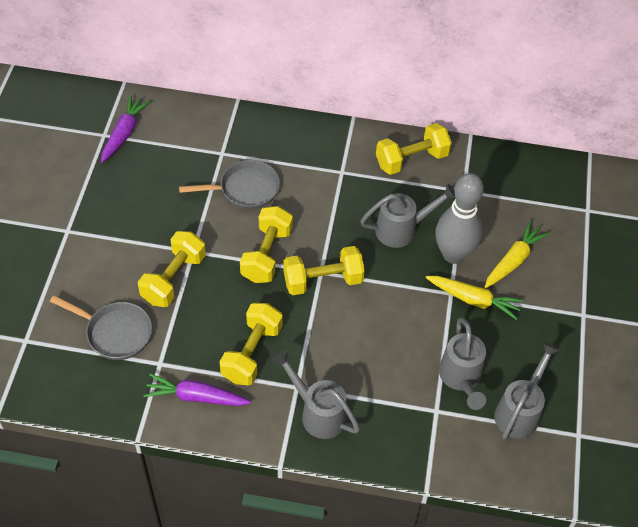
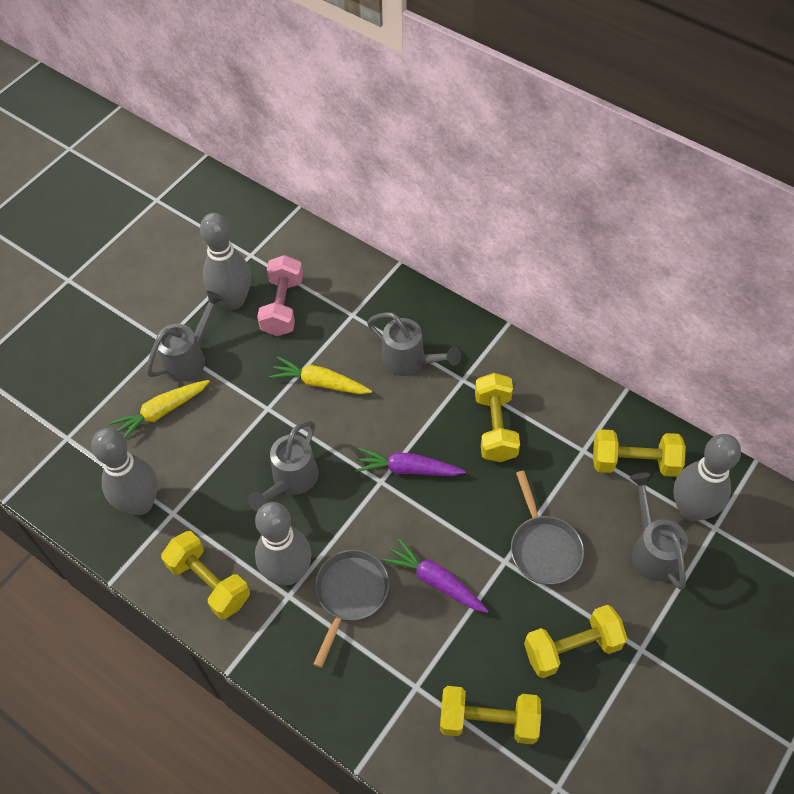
grey bowling pin: [436,173,484,264] = 1 -> [91,428,158,515] [200,213,251,310] [255,502,312,585] [673,434,741,522] = 4
pink dumbbell: none = 0 -> [257,255,303,336] = 1

